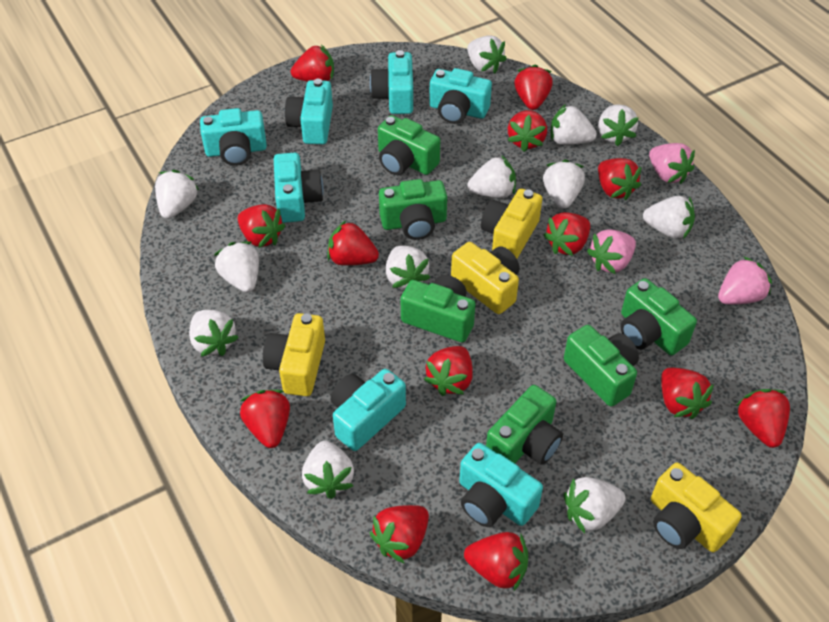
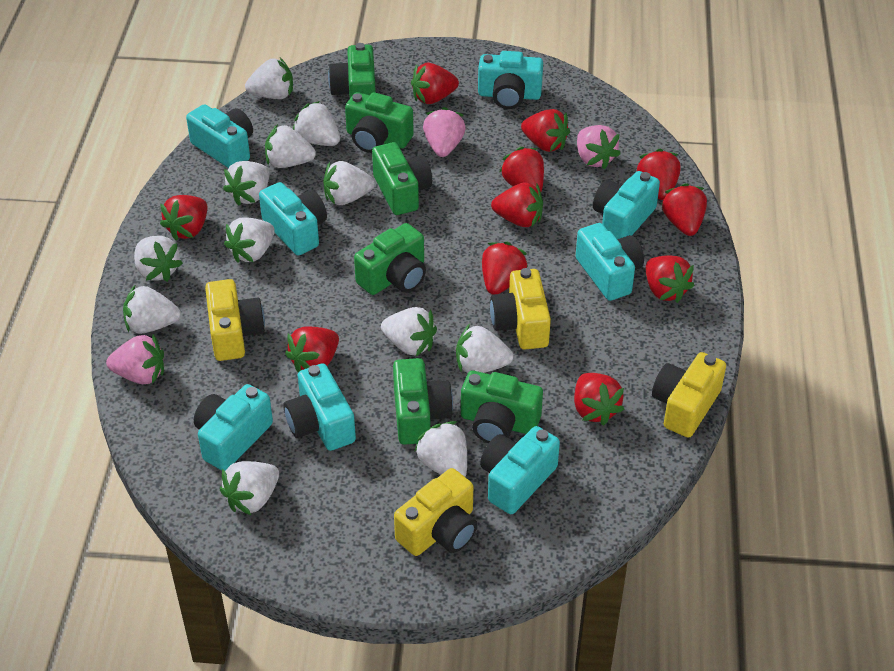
red strawberry: [238,204,285,248] [240,390,290,448] [291,45,334,82] [327,220,379,266] [370,505,429,564] [424,346,473,396] [464,532,528,591] [508,110,547,152] [515,64,553,110] [543,212,590,256] [598,158,642,200] [661,367,714,419] [736,389,790,448] = 13 -> [160,195,208,241] [285,326,339,372] [411,63,459,104] [482,242,528,295] [491,182,543,227] [500,147,544,191] [521,109,570,152] [574,373,624,425] [637,149,681,200] [646,255,695,303] [662,183,707,236] = 11
turquoise camera: [200,108,267,166] [274,153,324,223] [285,79,333,144] [331,369,406,451] [370,50,413,114] [429,68,492,124] [459,443,543,527] = 7 -> [186,104,253,168] [194,384,273,471] [259,182,327,256] [283,363,356,451] [478,51,543,109] [480,426,560,514] [576,223,644,301] [593,171,660,239] = 8

